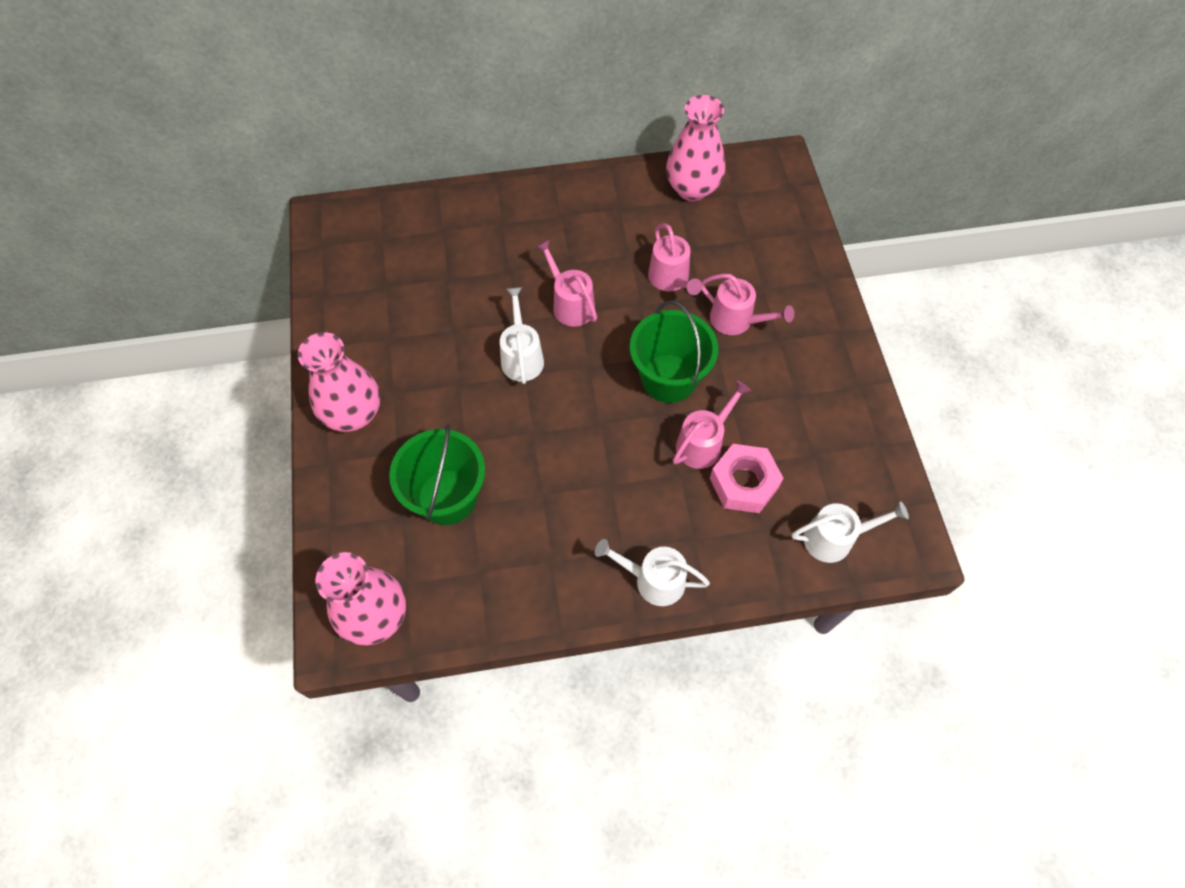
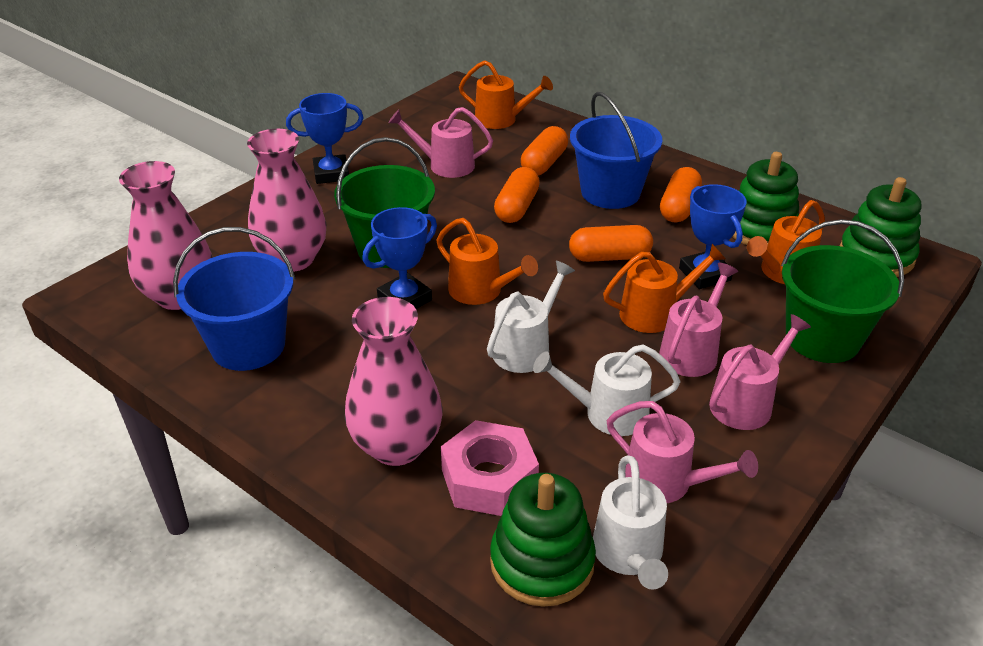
blue bucket: none = 0 -> [173,227,295,371] [570,92,662,209] = 2
blue trophy: none = 0 -> [286,93,364,184] [362,207,437,309] [679,184,747,289] = 3
green stacking toy: none = 0 -> [490,473,596,607] [732,152,799,245] [840,177,921,277] = 3
orange capsule: none = 0 -> [494,167,540,223] [521,126,568,175] [569,225,653,262] [660,167,702,222] = 4
orange watering can: none = 0 -> [436,218,538,305] [459,60,553,129] [603,244,726,333] [747,200,825,284] = 4

